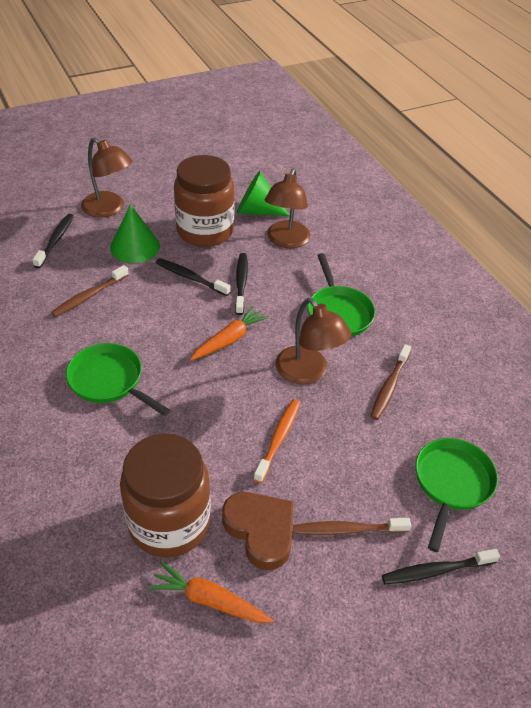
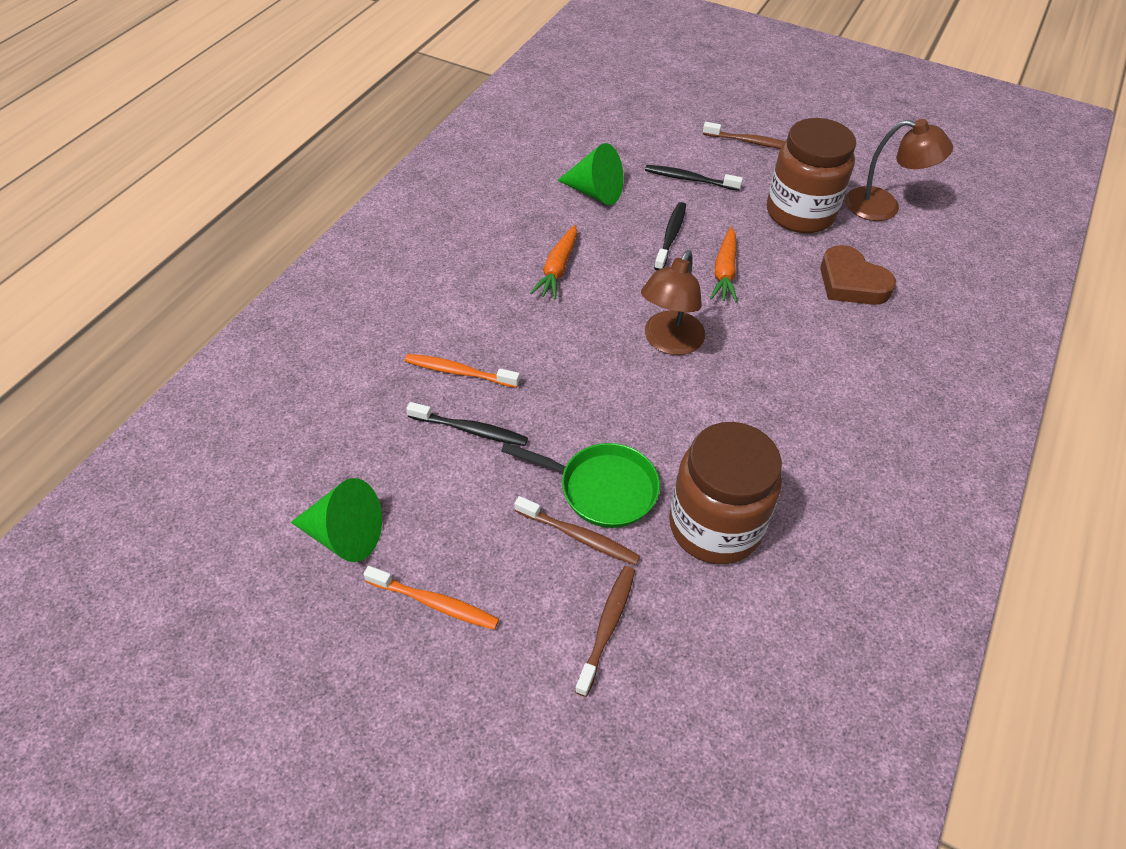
black toothbrush: [32,214,74,268] [156,258,231,296] [235,253,248,315] [382,549,500,584] = 4 -> [406,402,528,446] [645,165,743,191] [654,202,686,270] = 3
brown lamp: [81,138,132,218] [264,169,310,248] [276,298,351,384] = 3 -> [641,250,705,355] [845,119,953,221] = 2
green pan: [66,343,171,416] [308,253,375,337] [416,438,498,552] = 3 -> [501,442,660,528] = 1
orange toothbrush: [254,399,300,483] = 1 -> [363,566,499,630] [405,354,520,388] = 2

